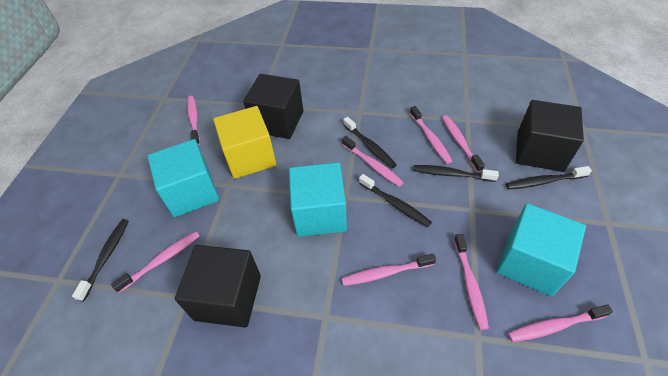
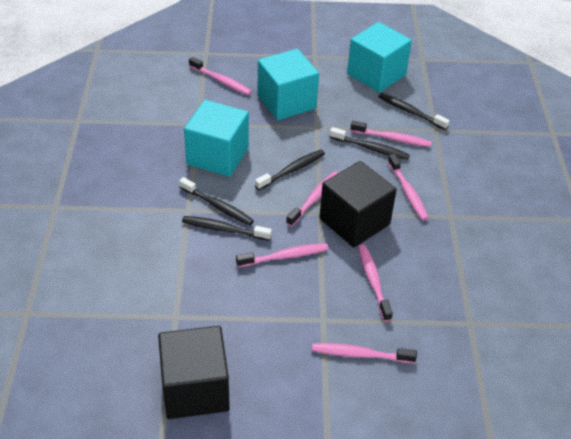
black cube: [175,245,261,328] [243,74,303,139] [516,100,584,172] = 3 -> [158,326,230,419] [319,161,397,247] = 2
pink toothbrush: [111,231,200,293] [187,96,200,145] [342,136,404,187] [342,254,436,286] [410,106,452,164] [442,115,485,172] [454,234,489,330] [508,304,613,342] = 8 -> [189,57,252,95] [236,243,328,267] [286,171,338,227] [312,343,417,363] [350,121,431,147] [358,244,393,322] [388,154,429,221] = 7
yellow cube: [213,106,277,179] = 1 -> none = 0

